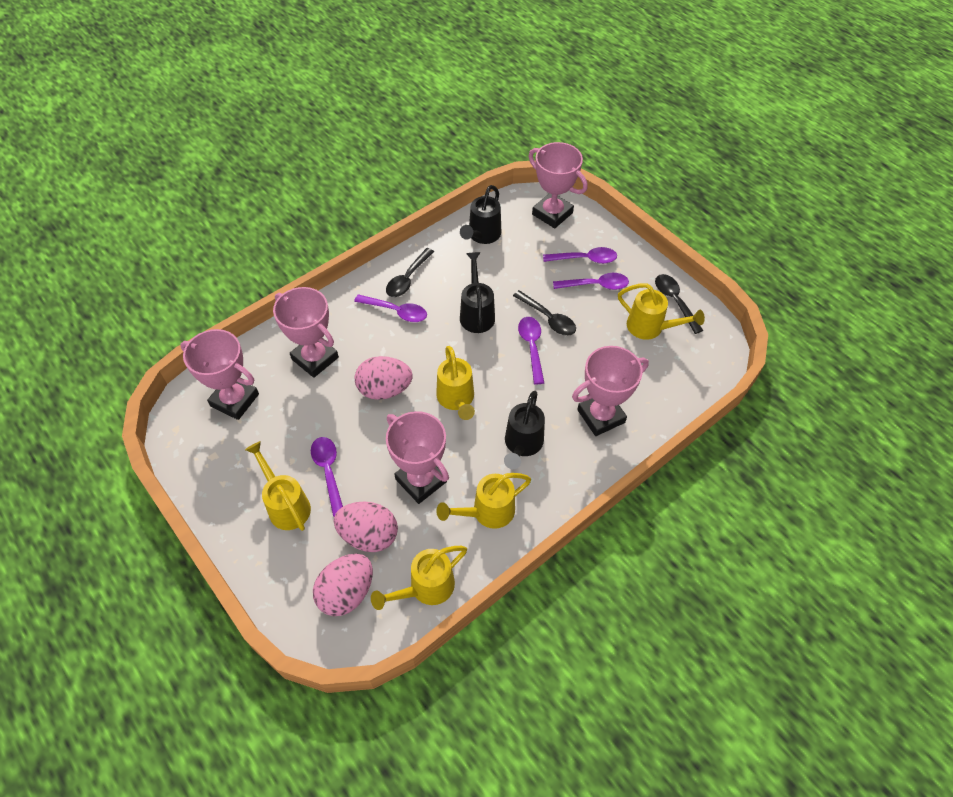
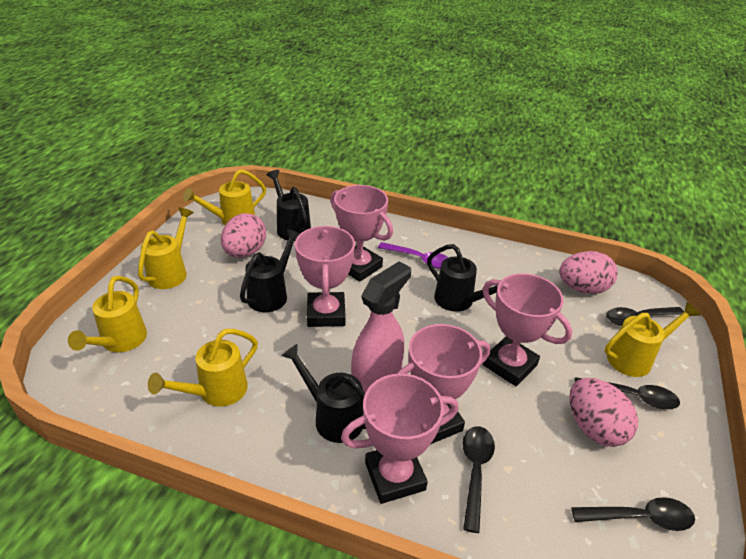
black spoon: [386,248,434,297] [513,290,576,336] [655,274,703,334] = 3 -> [463,426,495,533] [571,497,695,531] [575,377,680,409] [606,307,684,326] = 4
black watering can: [460,185,501,244] [460,252,495,333] [504,391,545,469] = 3 -> [240,229,299,312] [266,170,311,241] [281,344,366,443] [427,244,498,312] = 4
pink spray bottle: none = 0 -> [351,261,411,393] = 1
purple spoon: [311,437,343,517] [354,294,427,322] [518,317,544,384] [543,247,617,264] [553,273,629,290] = 5 -> [378,242,449,269] = 1

